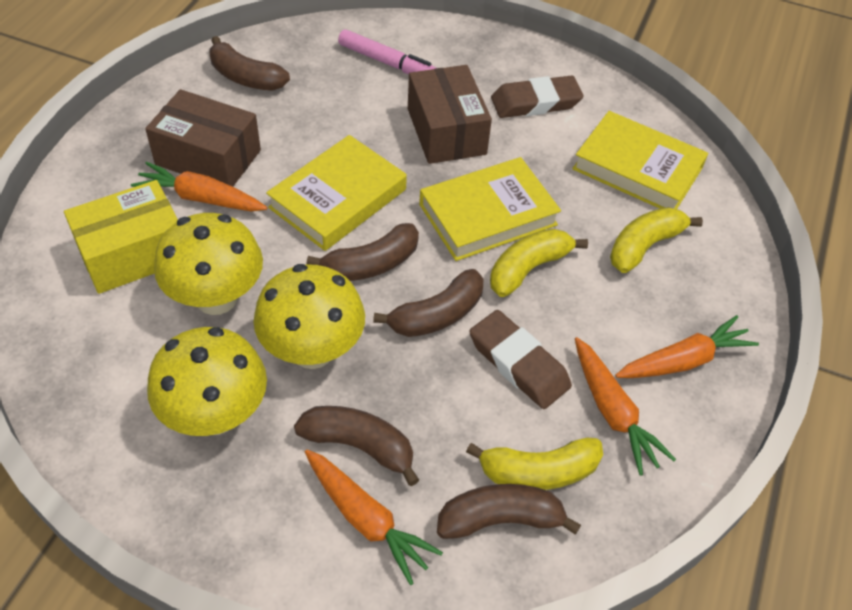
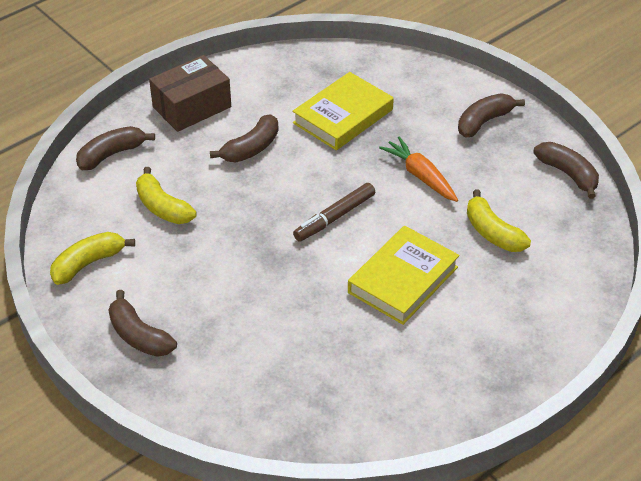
brown box: [145,89,261,187] [408,65,492,164] = 2 -> [149,55,231,132] = 1
brown eraser: [469,310,572,409] [491,76,584,118] = 2 -> none = 0
brown marker: none = 0 -> [293,183,375,242] = 1
orange carrot: [131,162,267,211] [305,450,443,585] [575,337,676,476] [615,315,759,378] = 4 -> [379,136,458,202] = 1
pink marker: [338,29,436,74] = 1 -> none = 0
yellow book: [266,135,407,251] [419,157,561,261] [572,111,708,209] = 3 -> [292,72,394,150] [348,225,459,325] = 2
yellow box: [64,180,178,294] = 1 -> none = 0
yellow mushroom: [147,327,267,436] [154,213,263,315] [254,264,365,369] = 3 -> none = 0

